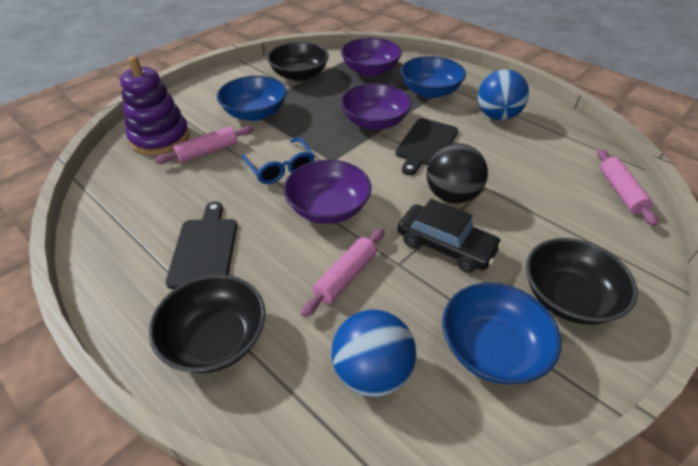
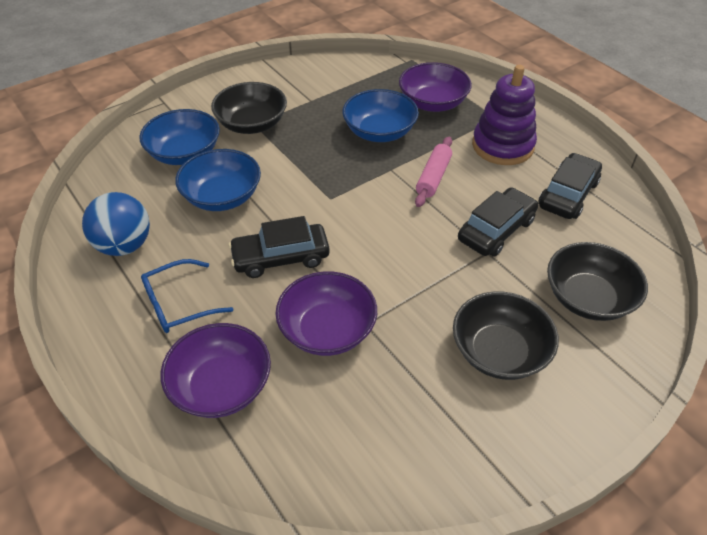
black ball: [426,143,488,203] = 1 -> none = 0
black car: [397,199,502,273] = 1 -> [229,216,330,278] [458,187,538,257] [538,153,602,219] = 3
black cutting board: [166,202,237,289] [395,118,458,175] = 2 -> none = 0
blue ball: [331,310,416,397] [478,69,529,120] = 2 -> [82,192,150,256] = 1
pink rolling pin: [155,126,254,164] [301,228,384,317] [597,149,658,226] = 3 -> [415,137,452,207] = 1

